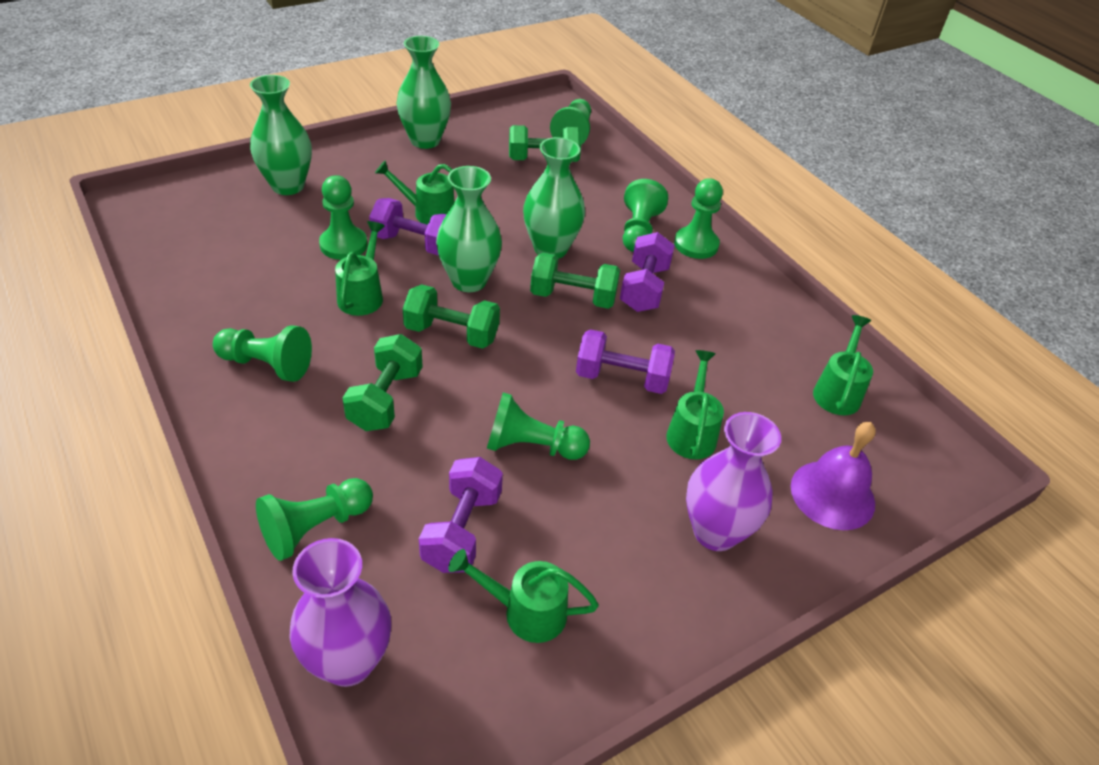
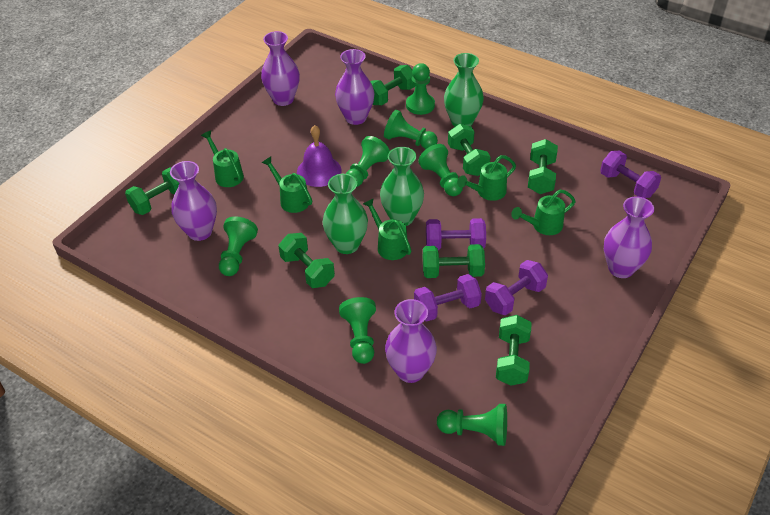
green dumbbell: [342,334,423,431] [403,284,500,349] [509,125,581,162] [530,253,620,309] = 4 -> [125,167,179,215] [279,233,335,288] [370,65,415,105] [423,244,485,278] [448,124,491,176] [496,315,532,386] [528,139,558,194] = 7
green vase: [250,75,312,195] [396,36,451,149] [436,166,502,292] [523,137,585,259] = 4 -> [323,174,368,254] [380,147,424,226] [444,53,484,127] = 3
purple vase: [290,538,391,687] [686,412,781,551] = 2 -> [170,161,217,241] [261,31,300,106] [335,49,375,125] [385,299,437,383] [604,196,654,278] = 5

